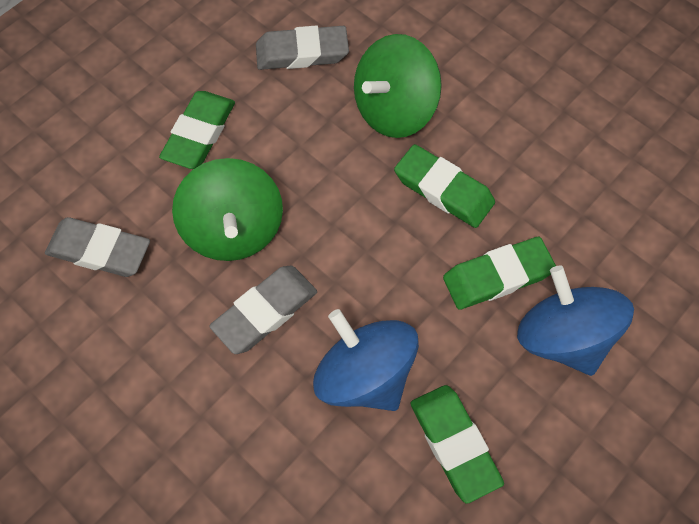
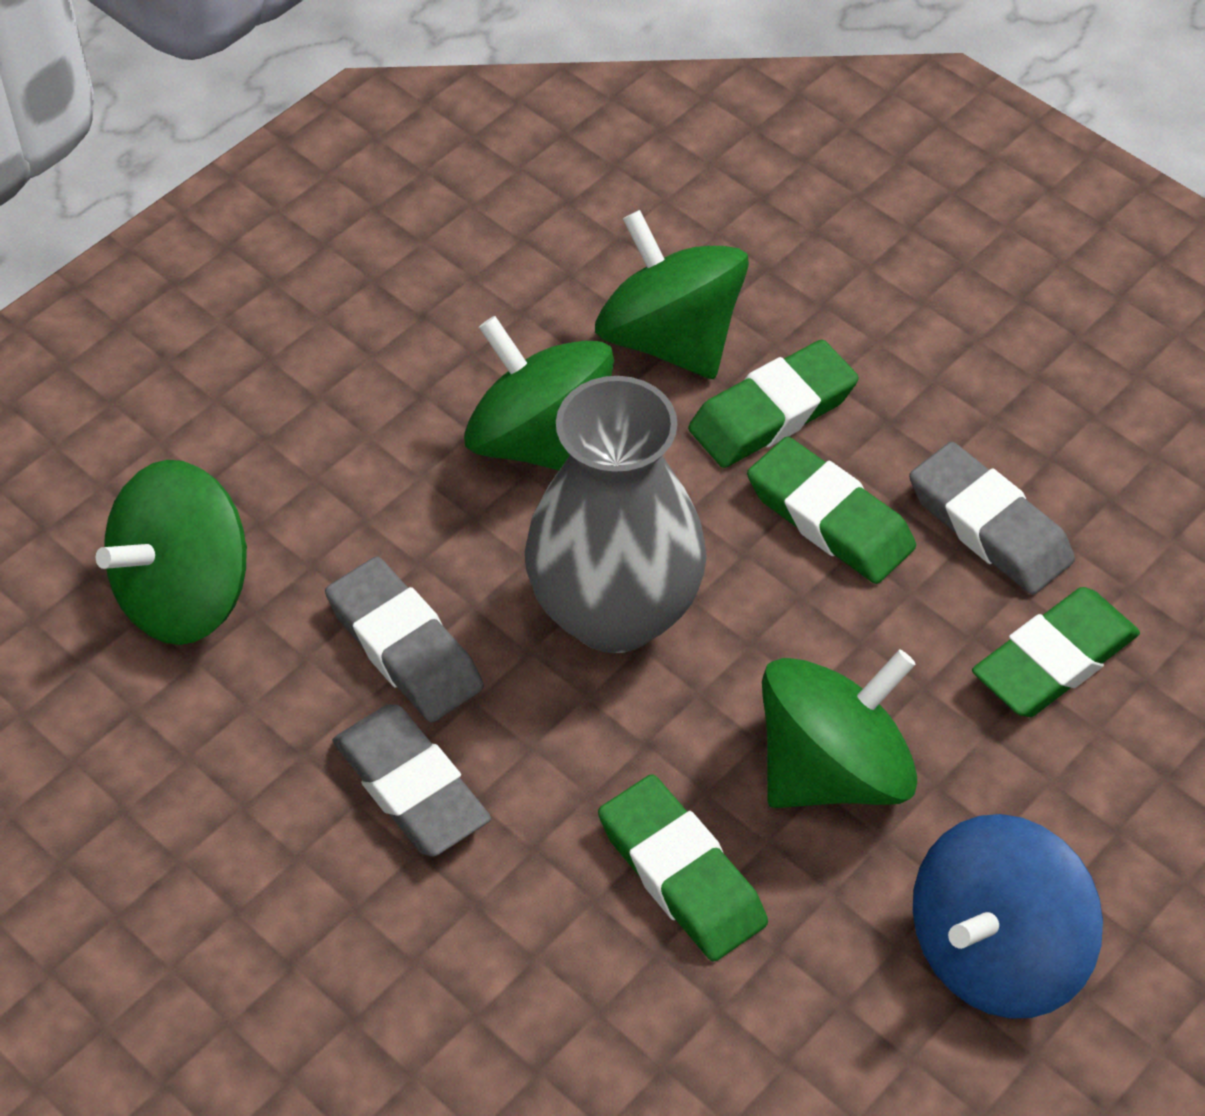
blue spinning top: [313,309,419,411] [517,265,634,376] = 2 -> [913,814,1103,1019] = 1
green spinning top: [172,158,283,261] [354,34,442,138] = 2 -> [96,460,247,645] [464,316,614,471] [595,210,749,379] [762,650,917,808] = 4
grey vase: none = 0 -> [525,376,707,653] = 1

